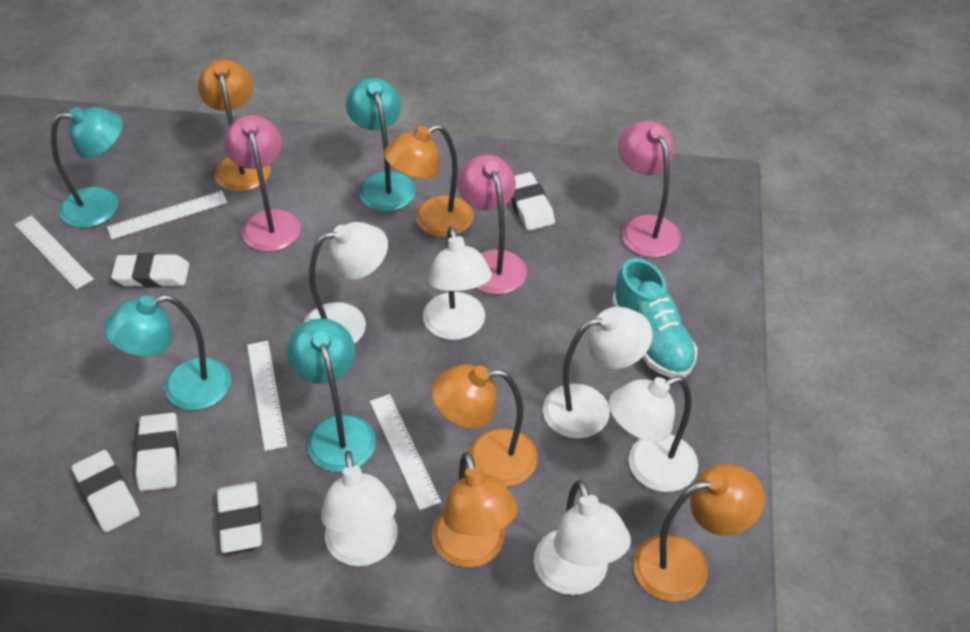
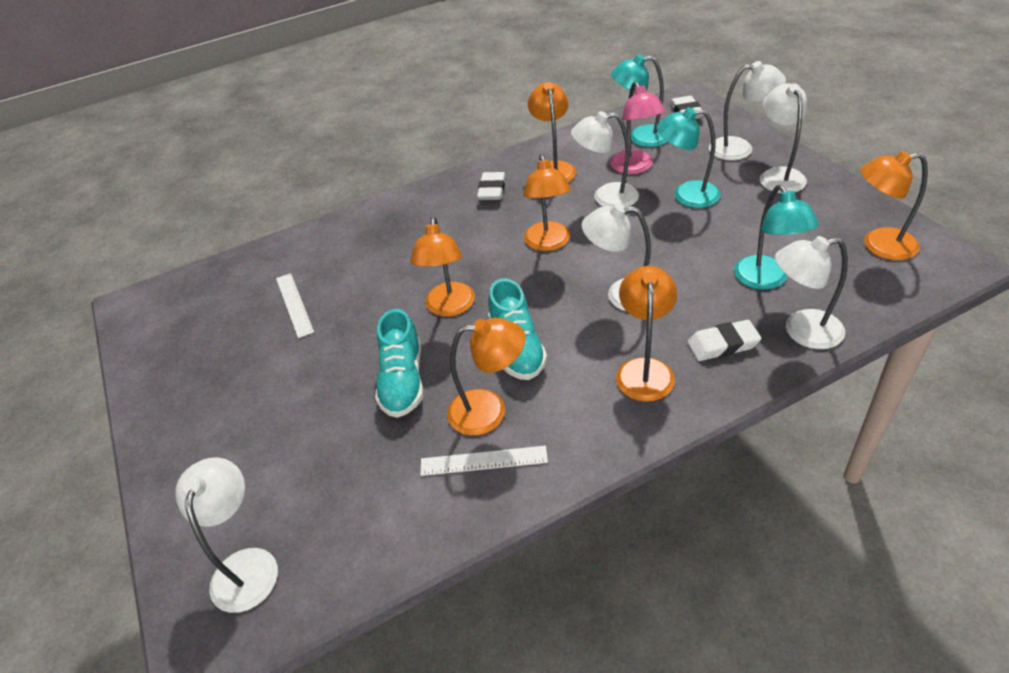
orange lamp: [198,59,271,192] [384,124,474,237] [431,364,538,487] [432,452,518,567] [633,464,765,602] = 5 -> [410,217,475,317] [447,318,525,436] [523,154,571,251] [528,82,576,182] [616,266,677,402] [861,151,928,260] = 6
pink lamp: [224,115,301,252] [457,155,527,295] [618,121,681,257] = 3 -> [610,81,665,174] = 1
turquoise lamp: [51,107,123,228] [104,294,231,410] [287,318,376,472] [346,78,416,211] = 4 -> [611,54,667,147] [657,107,721,208] [734,185,819,290] = 3
turquoise shoe: [612,258,697,378] = 1 -> [375,309,424,418] [488,278,547,380] = 2
white eraser: [72,450,140,533] [111,253,189,288] [135,413,179,491] [217,482,262,553] [511,172,555,231] = 5 -> [477,172,506,200] [670,96,704,119] [687,320,761,361] = 3
white ruler: [15,215,94,290] [107,191,228,240] [247,341,287,451] [370,394,441,510] = 4 -> [276,273,314,338] [421,446,548,476] = 2

